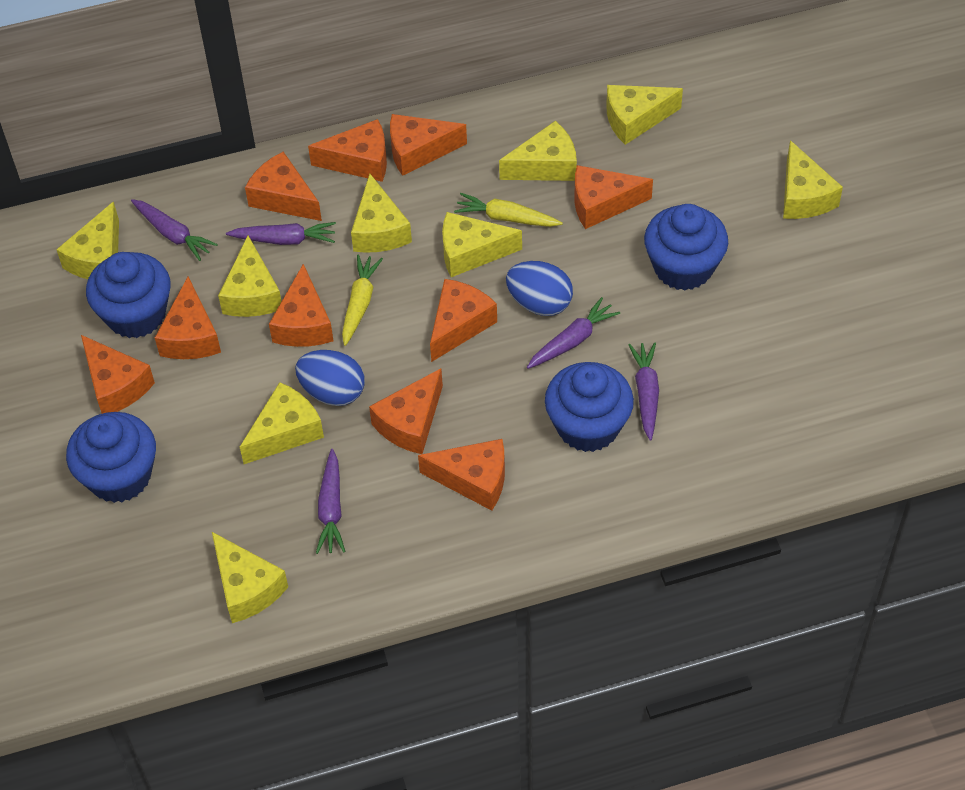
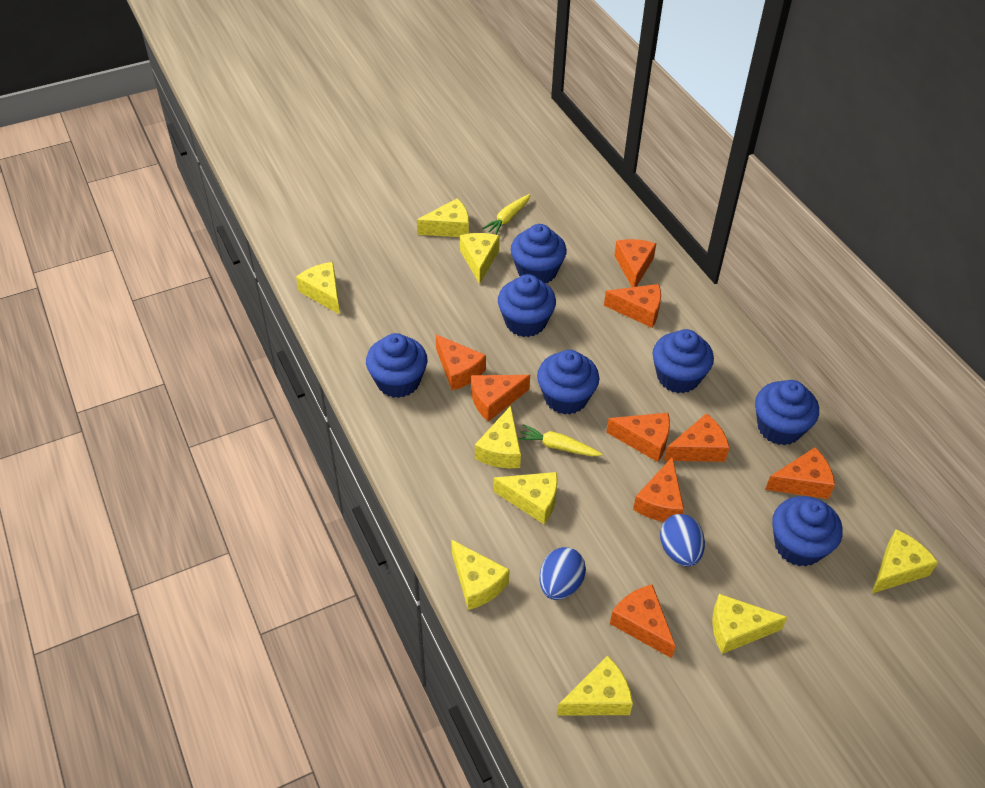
blue cupcake: [66,412,156,503] [86,252,171,338] [545,362,634,452] [644,204,728,291] = 4 -> [366,333,427,398] [498,274,556,337] [511,224,567,283] [537,350,599,415] [653,329,714,393] [755,380,819,445] [772,496,843,567] = 7
orange cheese: [81,335,155,414] [155,276,221,359] [245,151,322,221] [269,264,334,347] [308,119,387,182] [369,369,443,454] [390,114,467,176] [418,439,505,511] [430,279,497,362] [574,165,653,229] = 10 -> [436,334,486,390] [471,375,530,422] [604,284,661,328] [606,413,670,462] [610,584,676,658] [614,239,656,287] [633,456,684,522] [664,413,729,462] [765,448,835,499] = 9
purple carrot: [131,199,218,261] [226,222,336,245] [316,449,346,554] [527,297,620,369] [628,342,659,441] = 5 -> none = 0

